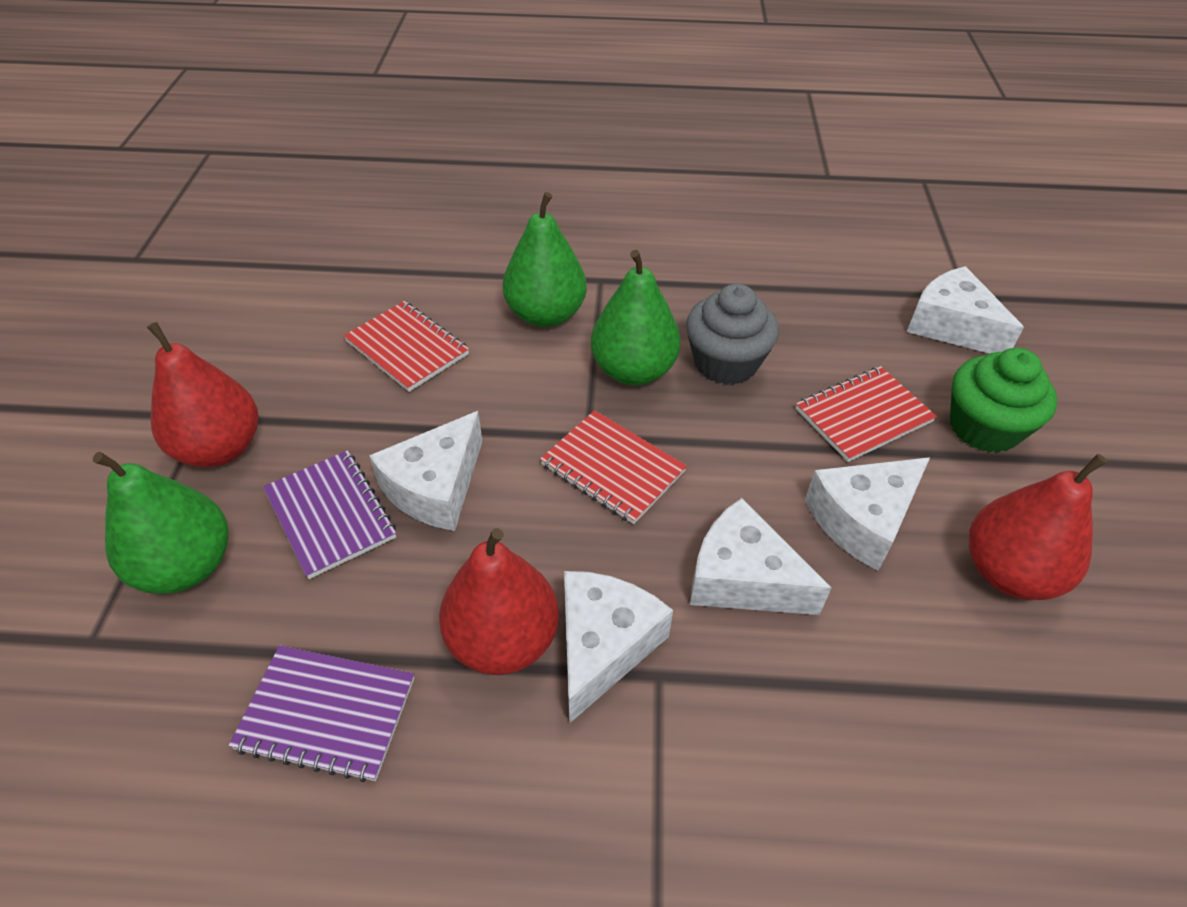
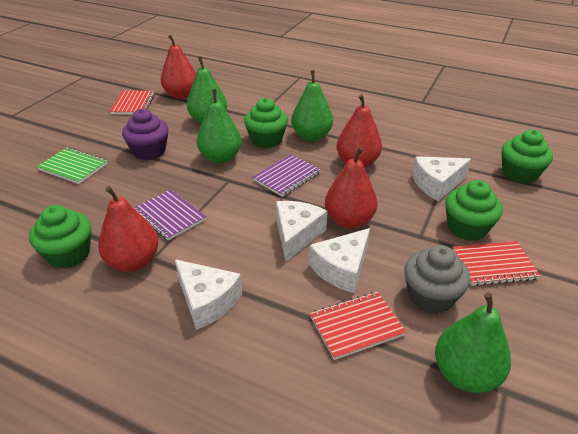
green cupcake: [950,348,1057,453] = 1 -> [29,205,91,269] [244,98,288,148] [445,180,503,241] [501,130,553,184] = 4
green notebook: none = 0 -> [37,147,108,184] = 1
green pear: [93,452,229,594] [503,192,587,327] [591,250,681,385] = 3 -> [187,57,227,124] [197,89,242,163] [291,70,333,141] [435,293,511,393] = 4
purple cupcake: none = 0 -> [122,109,168,160] = 1
red pear: [147,322,258,467] [439,528,559,675] [969,454,1107,600] = 3 -> [98,186,159,272] [161,35,196,99] [325,147,377,229] [336,94,382,167] = 4
white cheese: [369,411,482,531] [564,571,673,724] [690,498,832,615] [805,457,930,571] [907,266,1024,354] = 5 -> [175,259,242,330] [276,201,327,262] [309,228,370,293] [412,156,471,201] = 4

